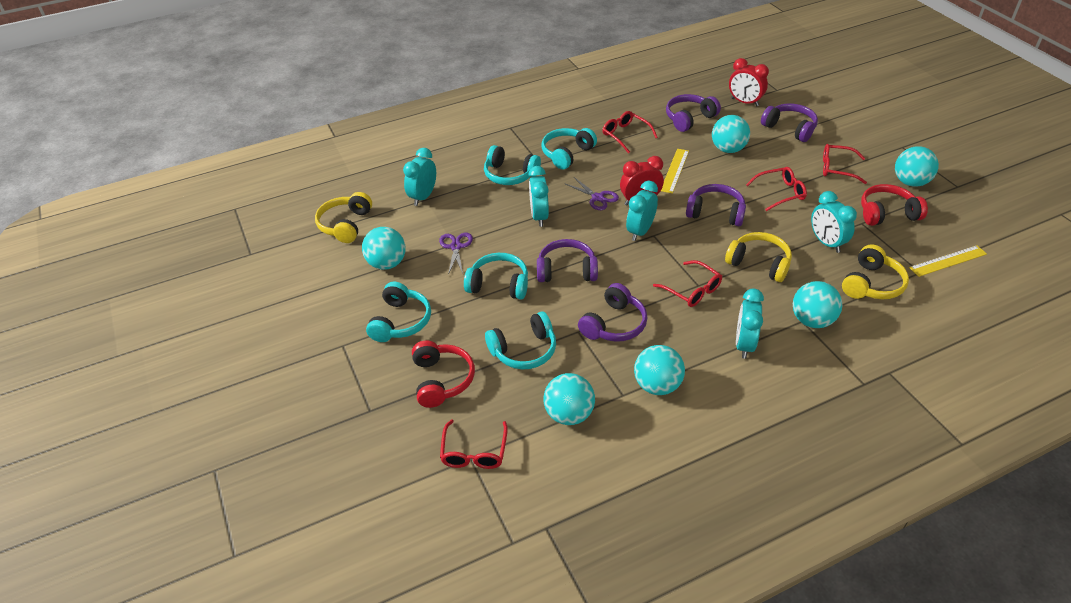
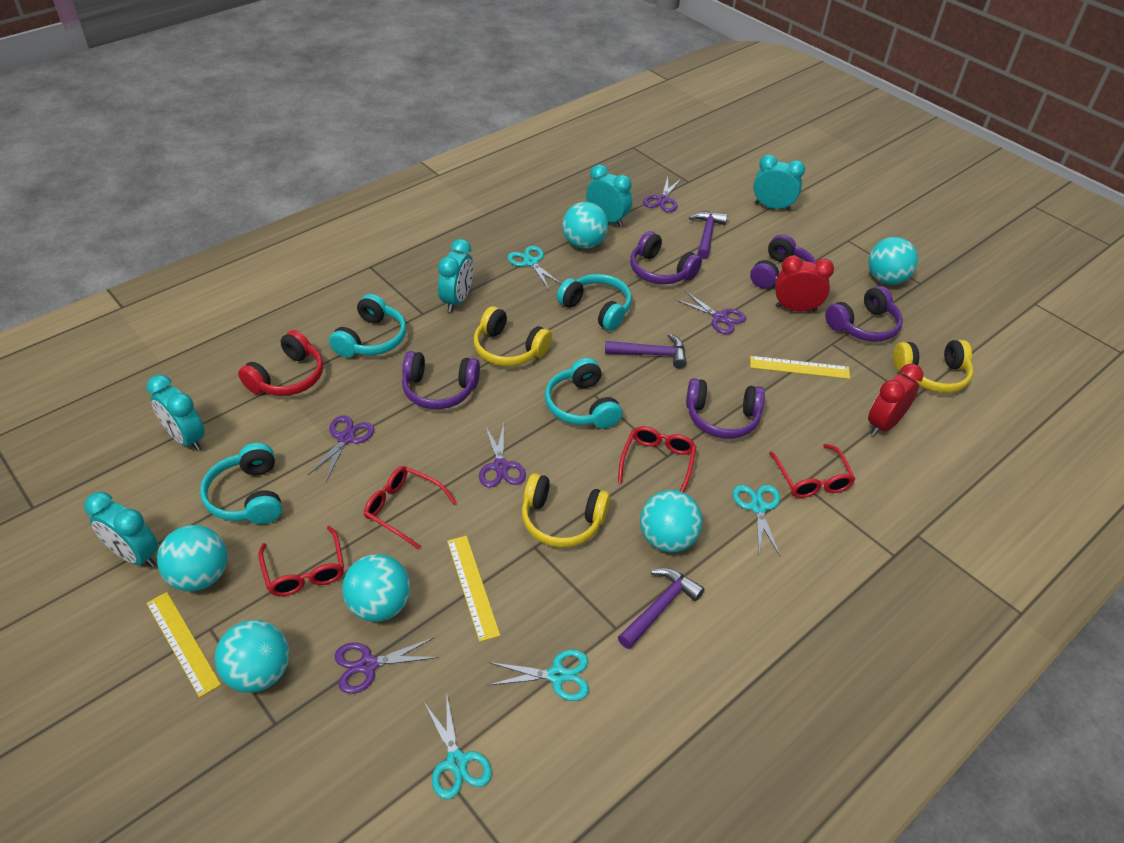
purple hammer: none = 0 -> [605,333,686,368] [618,568,704,649] [689,211,728,259] = 3
purple scissors: [439,233,473,275] [566,177,619,210] = 2 -> [308,415,374,481] [335,638,439,694] [479,423,526,488] [643,177,682,212] [675,291,746,334] = 5
red glasses: [440,420,508,469] [602,111,658,154] [653,260,722,307] [746,167,807,211] [823,144,867,184] = 5 -> [258,526,344,596] [364,466,457,549] [618,426,696,493] [769,444,855,498] = 4
red headphones: [412,340,475,408] [861,184,928,226] = 2 -> [238,330,323,396] = 1
turquoise headphones: [366,282,431,342] [464,253,528,300] [484,145,541,185] [485,311,556,369] [542,128,597,170] = 5 -> [200,443,282,524] [329,294,407,358] [545,358,622,429] [557,274,632,331] = 4
turquoise scissors: none = 0 -> [423,697,492,799] [489,649,589,701] [507,246,561,290] [733,485,780,556] = 4
yellow ruler: [661,149,689,193] [909,245,987,277] = 2 -> [146,592,221,698] [447,536,500,642] [750,356,850,379] = 3

